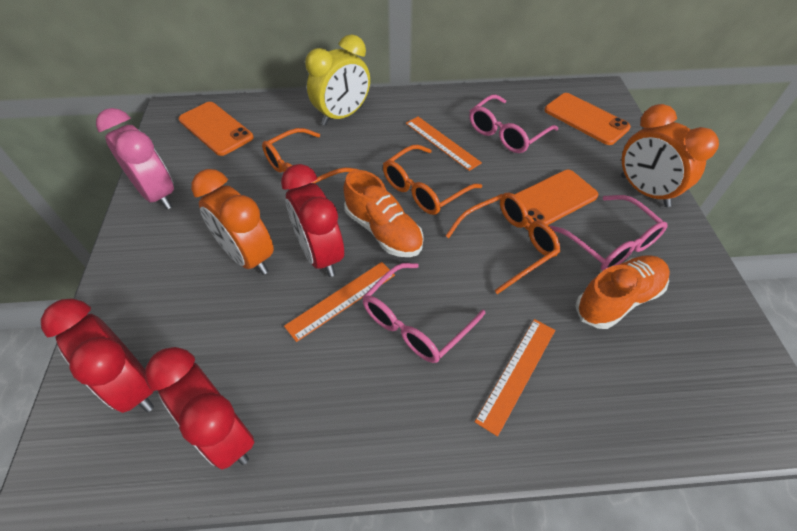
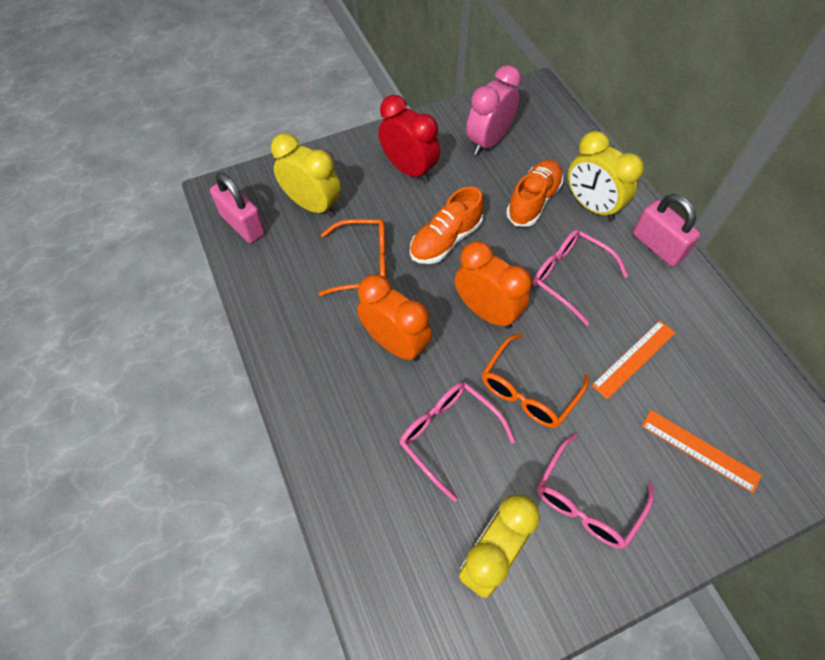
orange glasses: [262,128,358,183] [383,145,482,215] [446,193,560,294] = 3 -> [319,219,386,296] [482,333,589,428] = 2
orange phone: [179,102,254,156] [514,170,599,230] [545,93,631,145] = 3 -> none = 0
orange ruler: [284,262,395,342] [406,117,482,171] [475,319,555,437] = 3 -> [591,321,675,399] [642,410,762,493] = 2
pink padlock: none = 0 -> [210,172,265,243] [633,194,700,267] = 2
red clock: [41,298,154,413] [145,347,255,470] [281,164,344,277] = 3 -> [378,95,440,182] = 1
yellow clock: [305,34,370,125] = 1 -> [271,133,341,217] [459,494,540,598] [568,131,644,221] = 3

